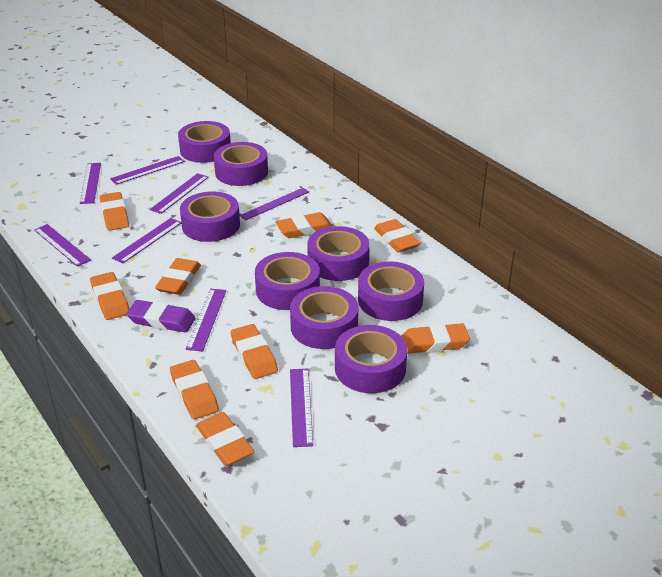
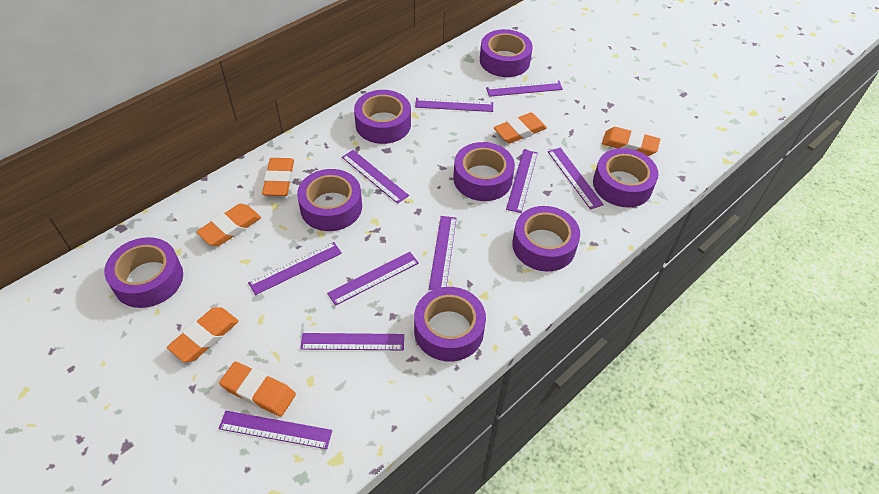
orange eraser: [90,272,129,320] [100,192,129,231] [155,258,201,295] [170,360,219,420] [196,412,254,466] [230,324,278,379] [275,212,333,238] [374,219,421,252] [401,323,470,354] = 9 -> [167,307,239,362] [196,204,261,246] [219,361,296,417] [262,158,294,196] [494,112,547,143] [602,127,660,156] = 6
purple eraser: [127,300,195,333] = 1 -> none = 0
purple ruler: [34,224,91,267] [80,163,101,204] [110,156,185,185] [112,218,181,263] [150,173,208,214] [186,289,226,352] [239,186,309,220] [290,369,313,447] = 8 -> [219,411,332,449] [248,242,342,295] [300,333,404,350] [327,252,419,306] [342,150,409,204] [415,98,493,112] [429,216,457,290] [486,81,563,97] [506,150,538,213] [548,148,604,210] = 10

